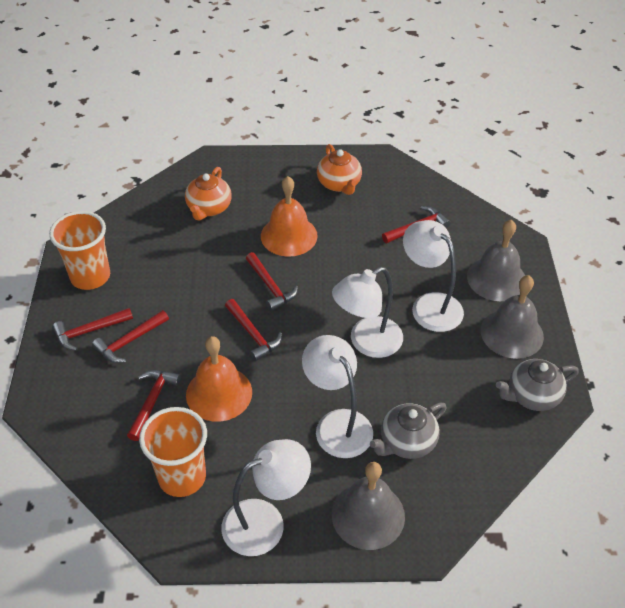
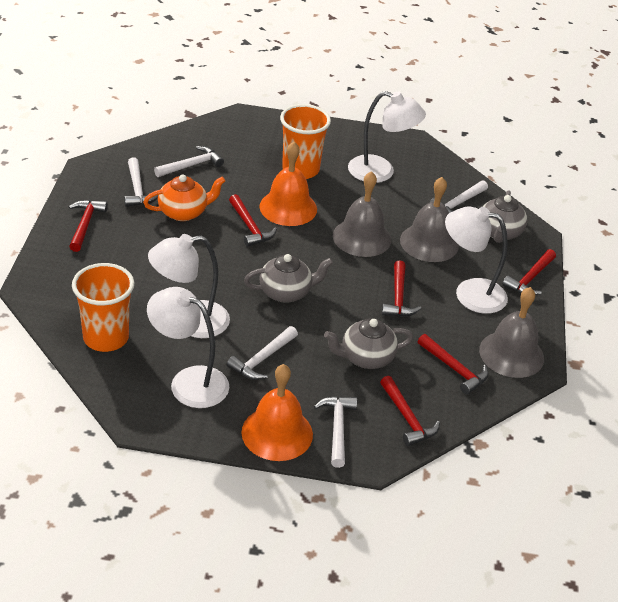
grey teapot: [370,403,446,459] [496,359,579,411] = 2 -> [244,254,333,303] [324,319,413,369] [482,190,527,243] = 3
orange teapot: [185,167,232,221] [317,144,362,195] = 2 -> [143,175,225,221] = 1
white hammer: none = 0 -> [124,157,158,207] [154,146,224,177] [227,326,298,380] [314,396,357,468] [430,180,488,213] = 5

